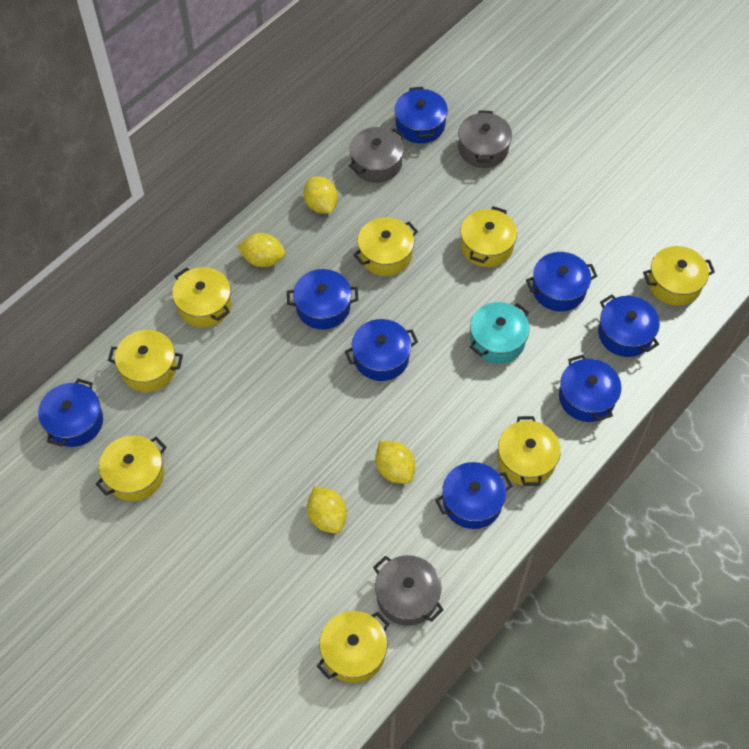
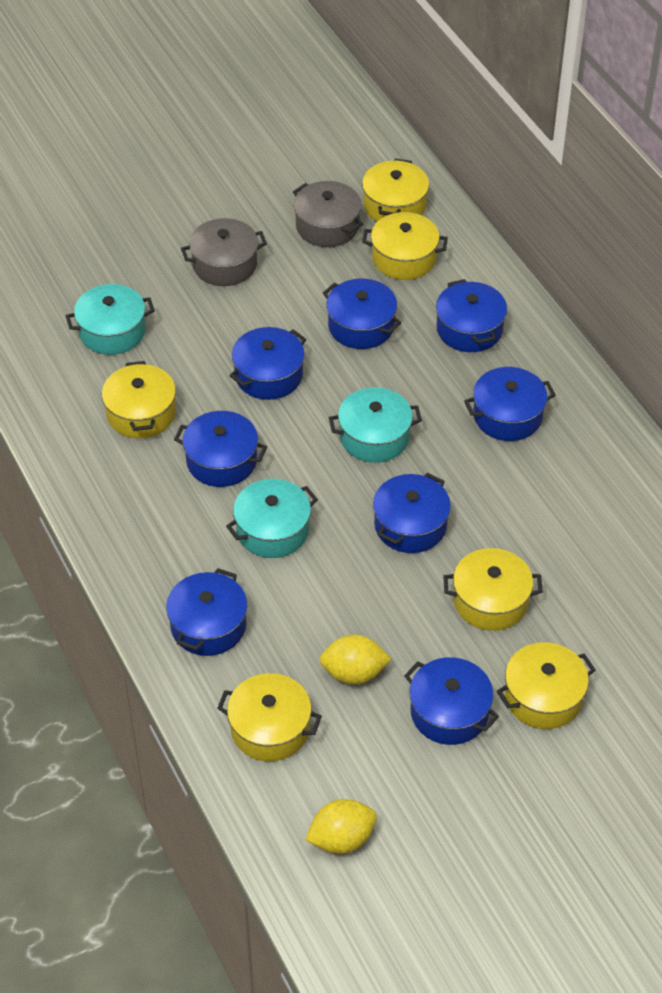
grey pot: [349,127,404,183] [373,555,444,626] [458,110,512,168] = 3 -> [181,218,267,286] [293,181,363,247] = 2
turquoise pot: [470,302,530,364] = 1 -> [66,284,155,355] [226,479,318,558] [329,387,422,463] = 3
yellow lemon: [237,233,286,267] [304,176,338,214] [307,486,347,534] [375,441,415,484] = 4 -> [305,799,377,854] [319,635,391,684] = 2
yellow pot: [96,435,167,501] [108,330,183,392] [172,267,232,327] [317,611,390,683] [353,217,418,276] [460,206,517,267] [497,416,561,486] [643,246,715,306] = 8 -> [102,361,176,438] [217,673,322,761] [362,159,429,222] [362,212,448,280] [443,548,543,631] [497,642,596,729] = 6

